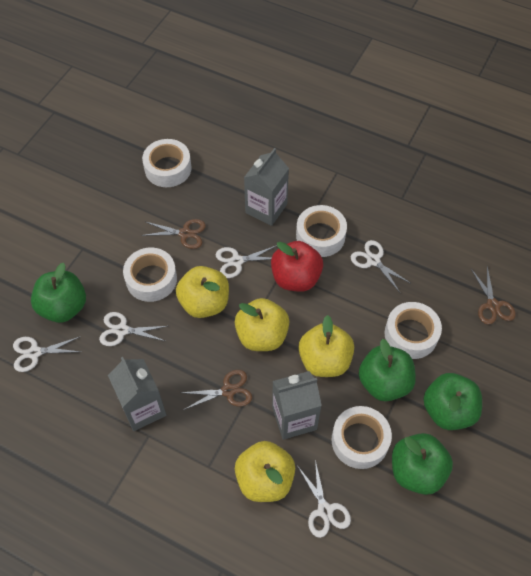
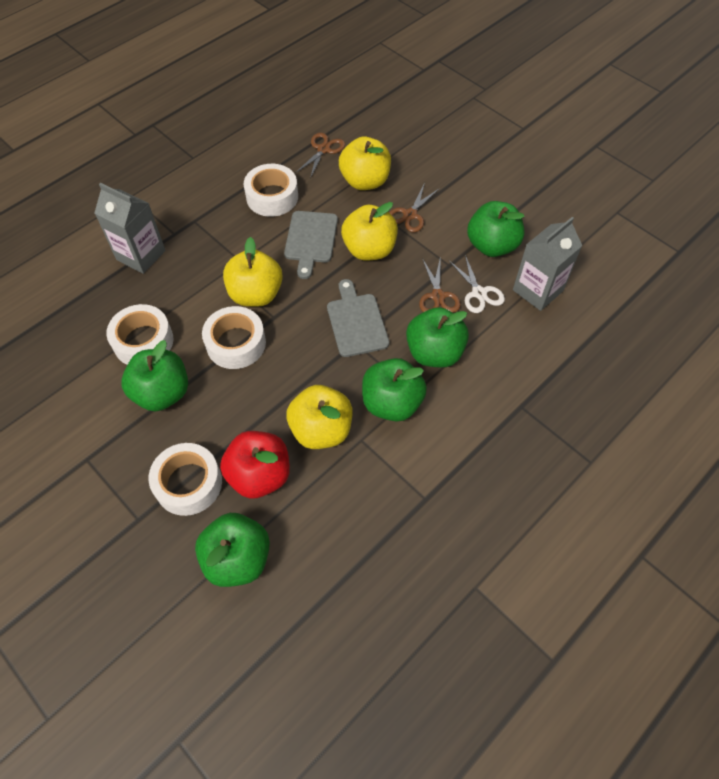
green apple: [31,263,86,323] [359,339,416,401] [392,433,453,495] [423,373,482,430] = 4 -> [121,340,188,411] [195,513,270,587] [362,358,427,422] [406,307,469,368] [467,201,525,257] = 5
grey carton: [108,357,166,431] [244,148,289,226] [272,371,322,440] = 3 -> [94,183,166,274] [513,217,582,311] = 2
grey cutting board: none = 0 -> [284,211,338,279] [327,279,389,357] = 2
white scissors: [13,336,81,372] [99,312,167,346] [216,245,277,278] [298,460,351,538] [351,240,412,291] = 5 -> [449,255,505,313] = 1
white tape: [123,248,177,302] [142,139,192,187] [296,205,347,257] [331,406,392,469] [385,302,442,359] = 5 -> [106,304,173,365] [149,443,222,516] [202,306,266,369] [244,164,298,217] = 4

